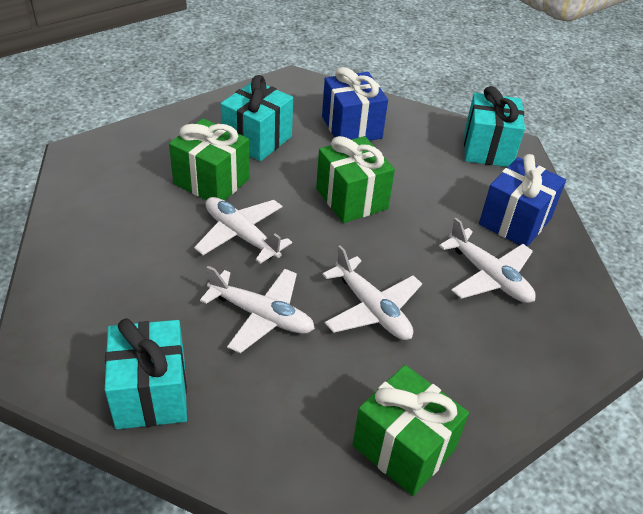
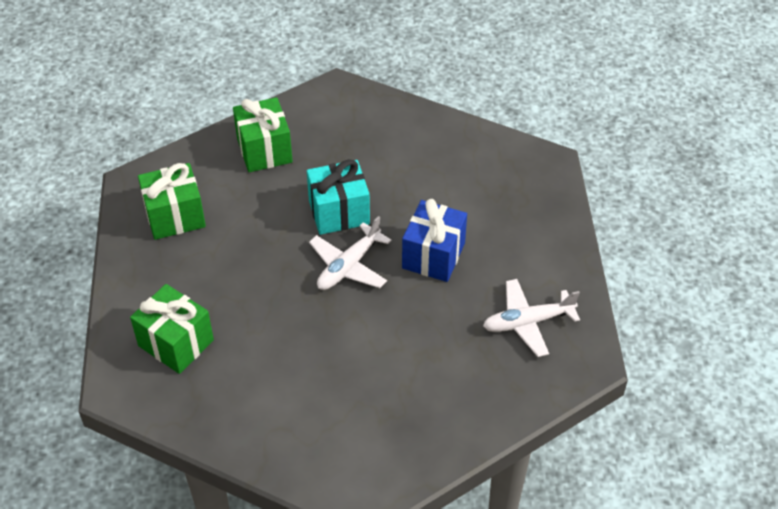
blue gift: [322,67,388,141] [479,154,566,247] = 2 -> [402,199,467,282] = 1
turquoise gift: [105,318,187,429] [221,75,293,161] [464,86,525,167] = 3 -> [307,159,370,235] = 1
white plane: [194,197,292,264] [200,266,315,353] [322,245,422,340] [439,218,536,303] = 4 -> [309,216,391,290] [483,279,580,357] = 2

